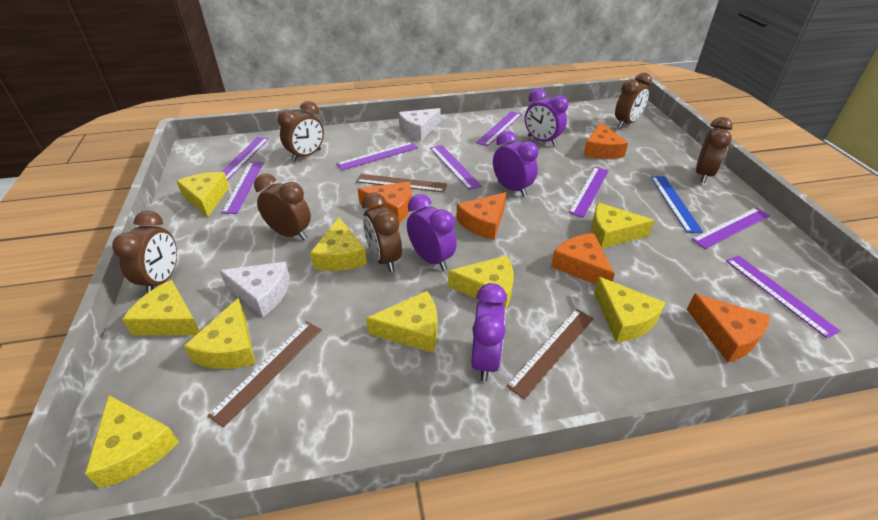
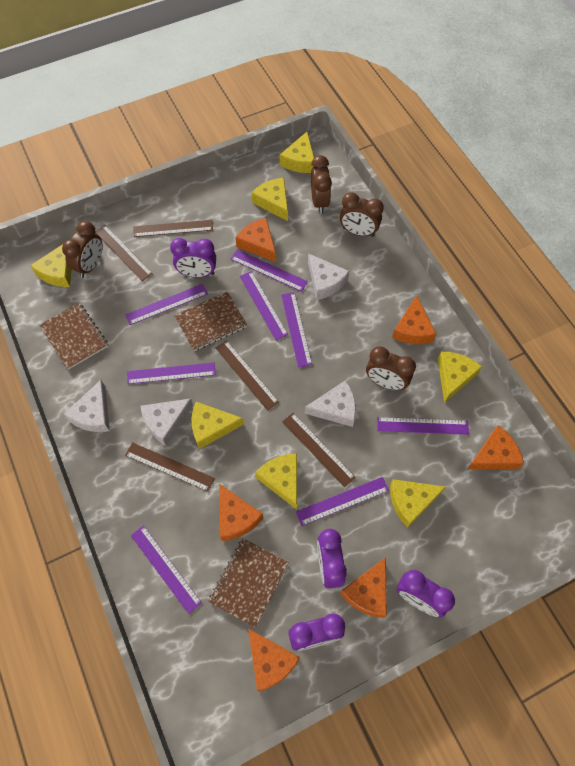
blue ruler: [650,176,703,233] = 1 -> none = 0
brown clock: [112,211,177,293] [254,174,311,240] [278,101,324,162] [362,193,402,272] [615,73,652,128] [696,117,733,183] = 6 -> [62,221,103,278] [311,155,332,214] [340,192,384,237] [366,346,416,390] = 4
brown notebook: none = 0 -> [39,303,108,370] [174,291,247,351] [208,538,289,628] = 3
brown ruler: [207,321,322,428] [356,174,447,192] [506,309,594,399] = 3 -> [95,225,153,281] [125,442,215,492] [134,220,213,237] [216,340,279,410] [282,413,356,487] = 5
orange cheese: [358,182,412,223] [456,192,506,240] [551,233,615,285] [583,122,628,159] [687,294,770,362] = 5 -> [219,484,263,541] [235,218,276,262] [248,628,300,691] [340,557,387,618] [392,296,436,344] [467,425,524,470] = 6
white cheese: [219,262,290,317] [399,108,440,140] = 2 -> [64,380,110,432] [140,399,193,446] [305,380,356,427] [308,253,349,300] = 4
yellow cheese: [85,395,179,488] [122,280,200,335] [177,172,229,217] [184,298,255,369] [310,218,367,271] [366,291,437,353] [448,256,514,310] [591,203,655,248] [594,277,666,343] = 9 -> [30,244,71,287] [192,402,244,449] [252,178,288,221] [255,453,297,510] [280,132,314,173] [390,479,446,528] [438,352,482,403] = 7

